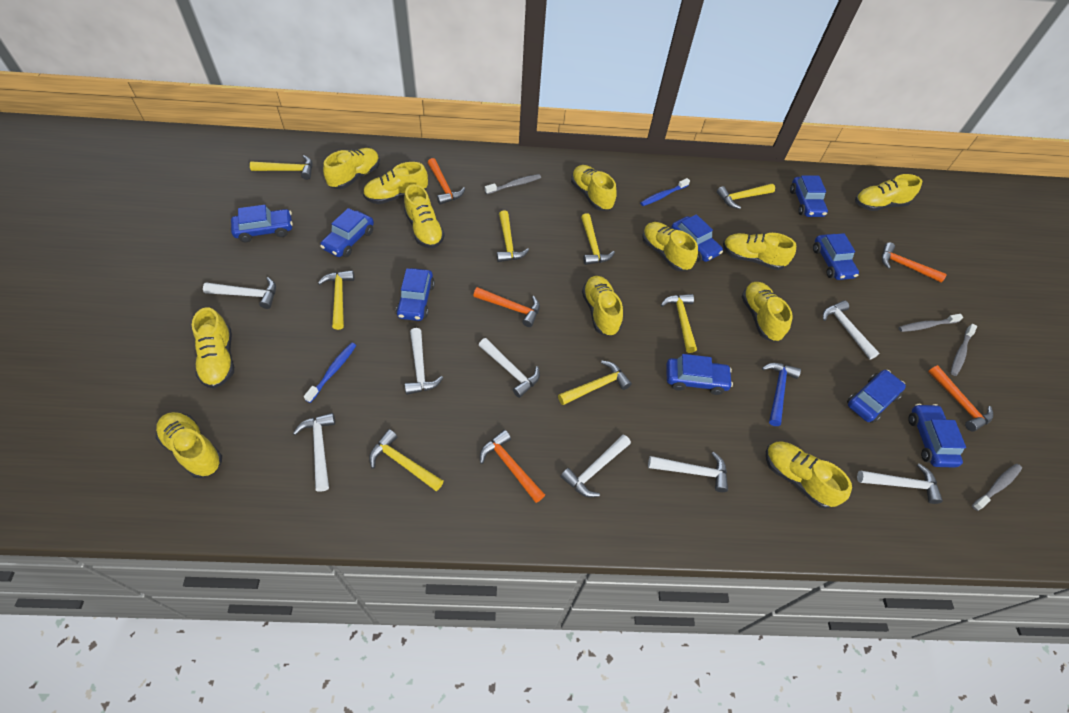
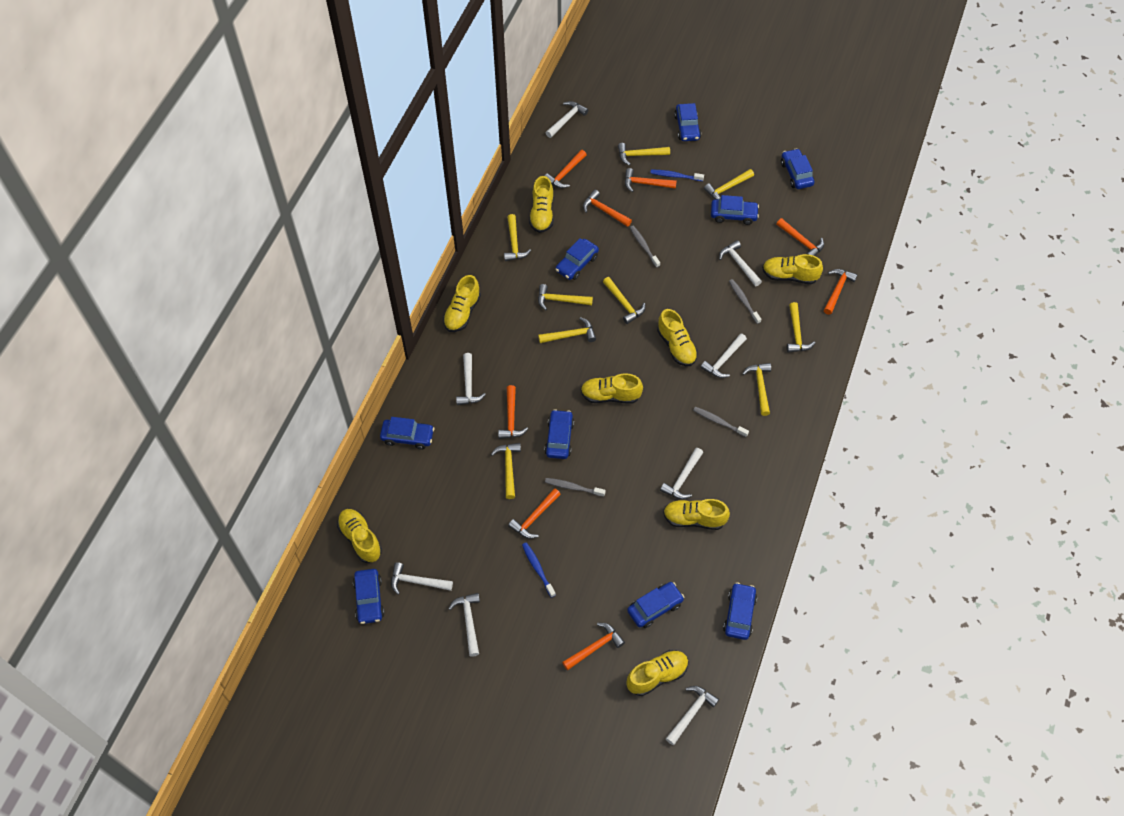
blue hammer: [762,363,801,426] = 1 -> none = 0
orange hammer: [428,158,466,205] [473,287,540,327] [480,430,545,503] [882,242,947,282] [928,365,993,432] = 5 -> [498,385,528,439] [508,488,561,539] [545,150,587,188] [562,623,625,670] [583,190,632,227] [625,168,677,192] [776,218,824,256] [824,269,858,315] = 8
yellow hammer: [250,155,313,180] [318,270,354,330] [369,429,444,491] [497,210,529,262] [558,361,632,405] [581,213,615,265] [661,294,697,353] [717,184,775,209] = 8 -> [491,443,521,499] [504,214,531,261] [538,284,593,310] [538,317,596,343] [603,277,645,324] [618,143,670,166] [704,169,754,200] [742,363,771,416] [787,302,816,353] = 9
yellow shoe: [156,412,222,478] [192,307,234,389] [323,148,380,189] [363,162,428,204] [404,184,445,248] [571,165,617,211] [582,276,623,336] [642,222,698,271] [723,233,796,270] [742,282,793,342] [766,441,852,509] [855,174,922,211] = 12 -> [337,509,382,563] [443,275,481,332] [529,176,554,233] [581,373,643,404] [626,650,689,696] [657,309,698,366] [663,499,730,530] [762,254,823,284] = 8

